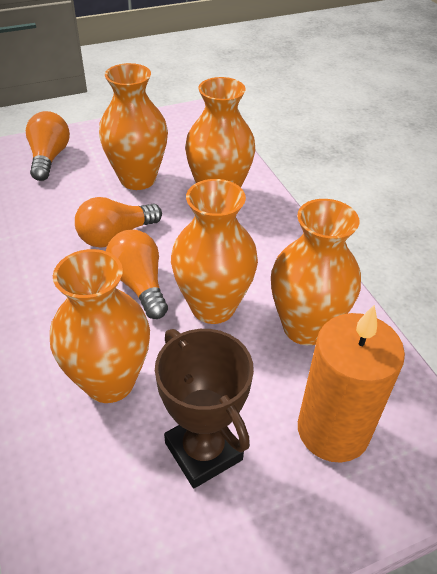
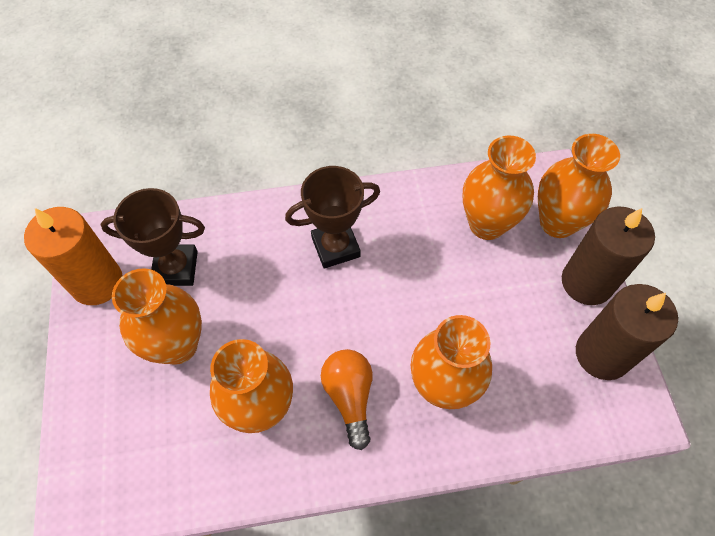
brown candle: none = 0 -> [562,206,655,305] [576,284,678,380] = 2
brown trophy: [155,329,254,488] = 1 -> [101,188,205,286] [285,166,380,269] = 2
orange light bulb: [26,111,70,181] [75,197,162,248] [106,230,168,319] = 3 -> [321,349,373,450] = 1

